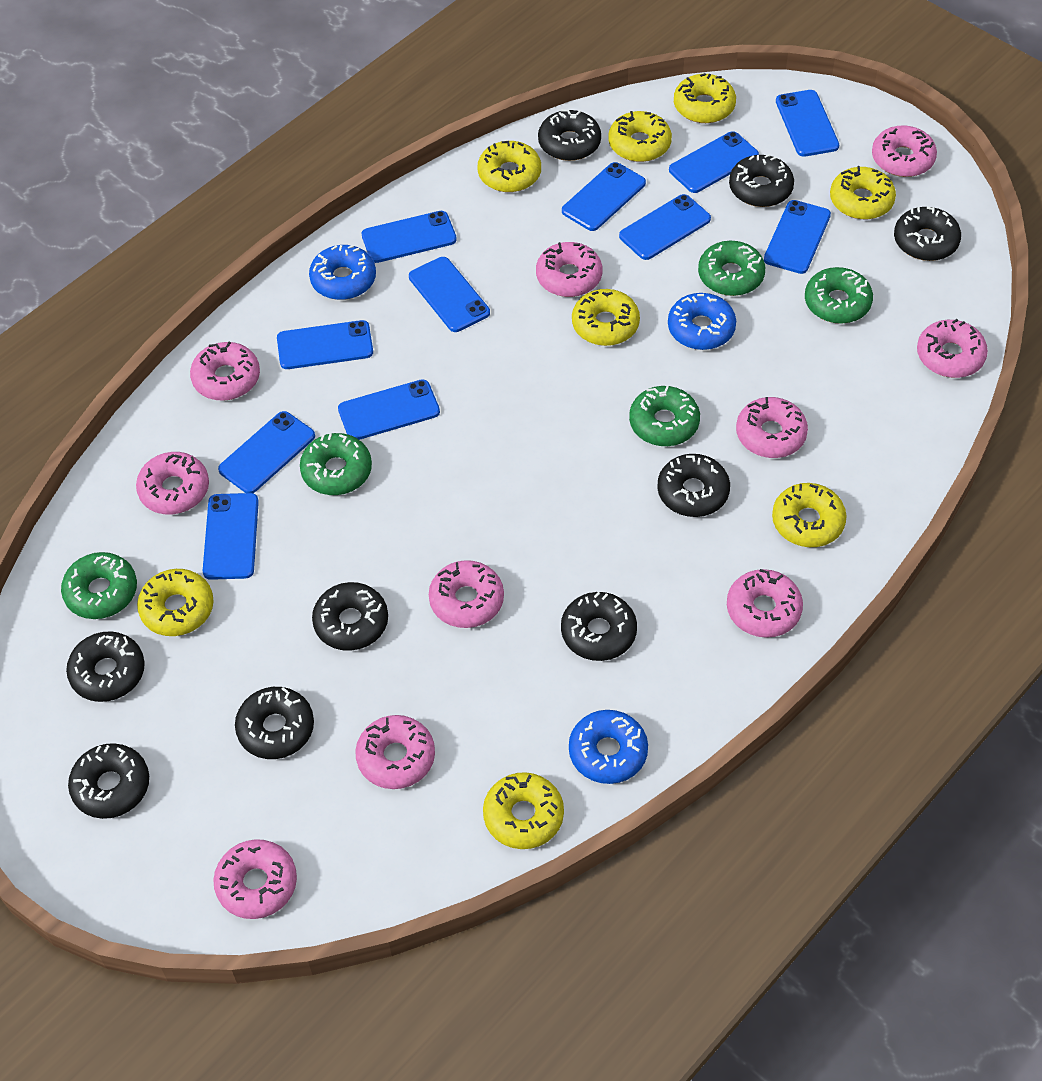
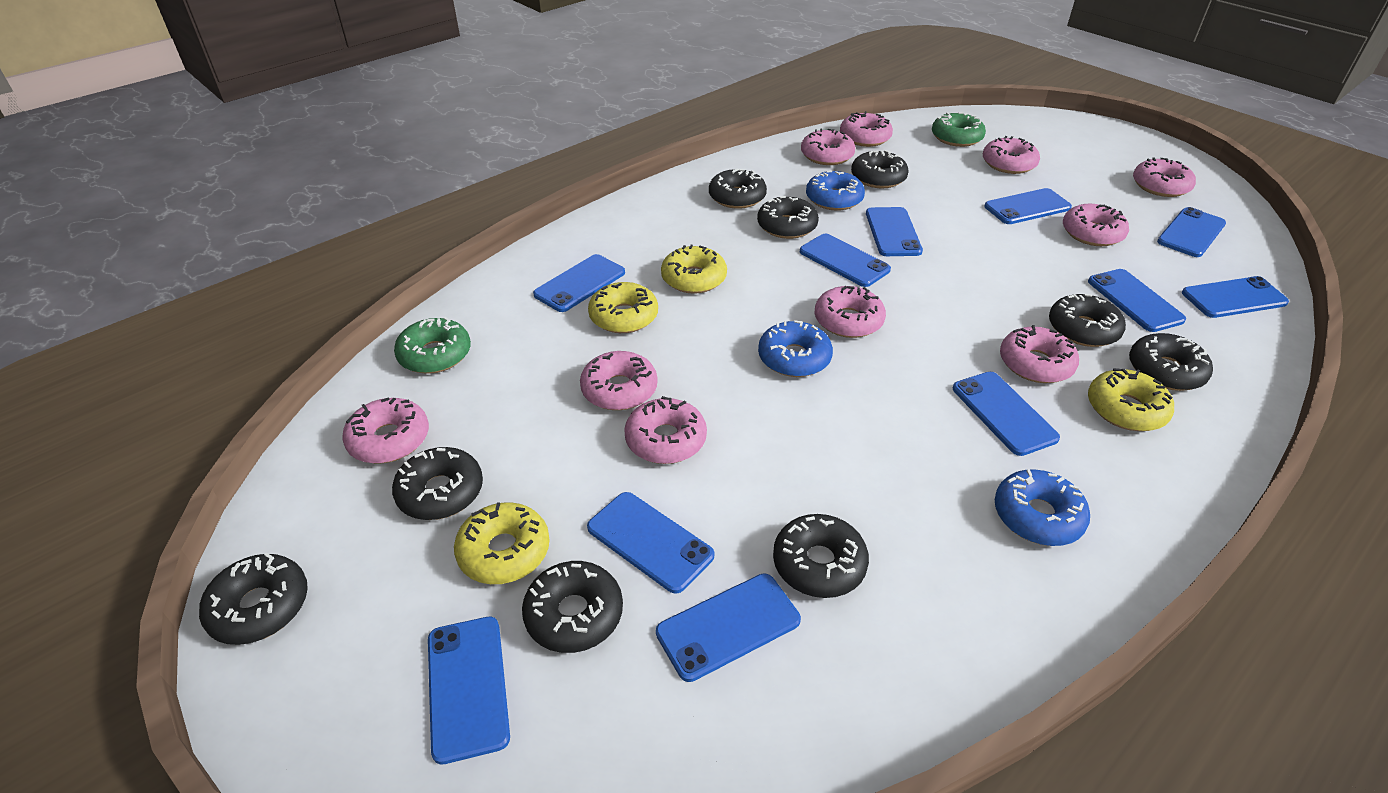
green donut: [61,552,137,619] [300,433,372,495] [629,386,700,446] [698,241,765,296] [805,267,873,324] = 5 -> [394,317,471,374] [932,112,986,147] = 2
yellow donut: [137,569,214,636] [477,141,541,192] [483,772,564,849] [572,289,640,346] [608,111,672,162] [674,73,736,123] [772,483,847,547] [830,166,896,219] = 8 -> [454,502,550,584] [588,282,658,333] [661,245,727,294] [1088,368,1174,431] = 4

